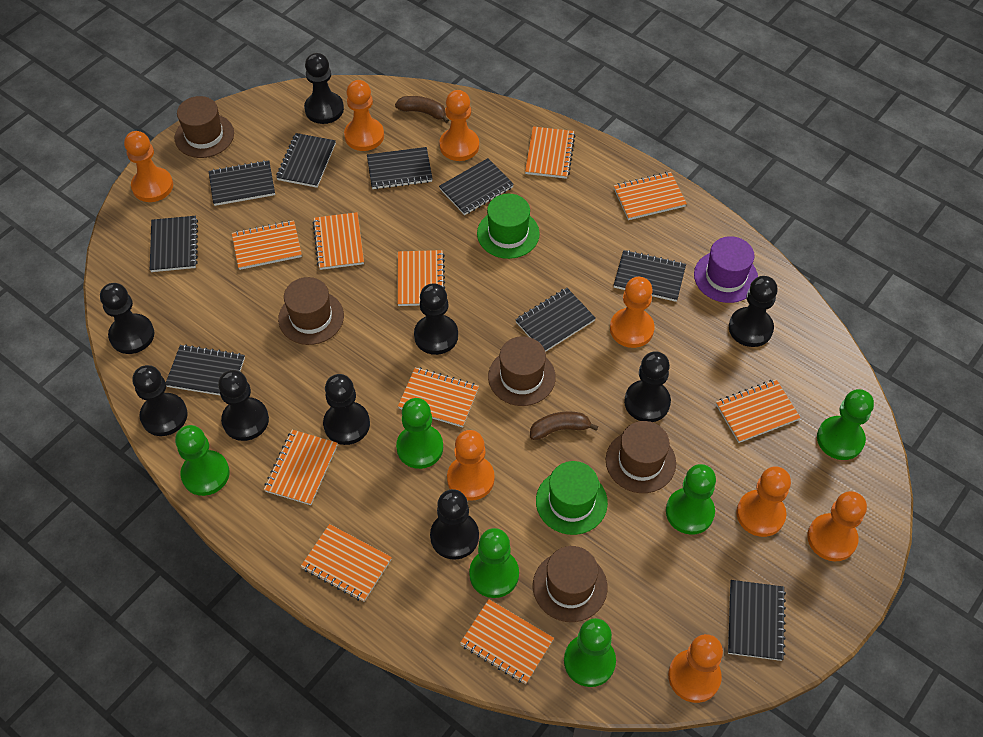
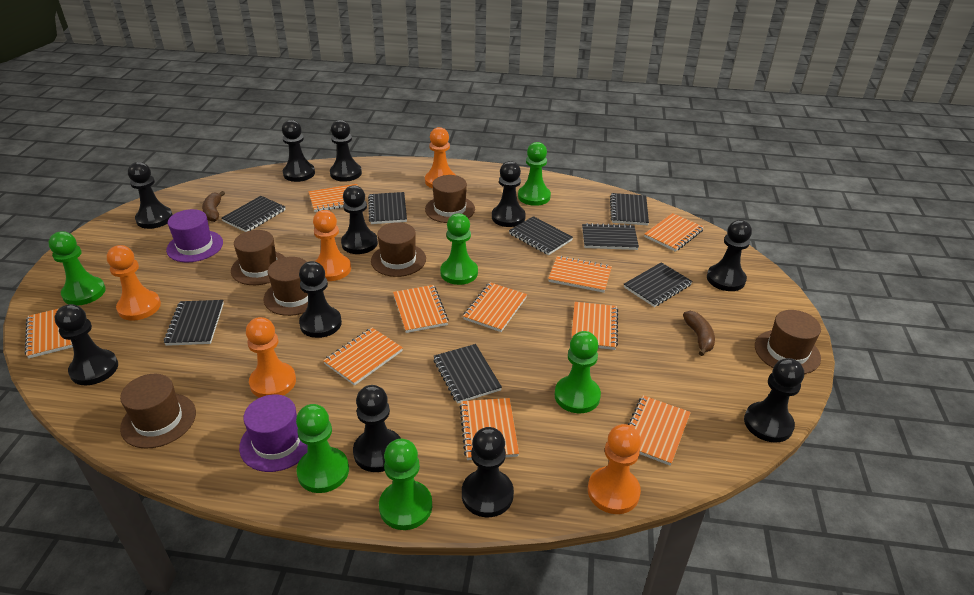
black notebook: [150,216,198,272] [166,344,245,396] [209,160,275,206] [276,133,336,188] [367,147,433,190] [439,158,514,215] [515,288,596,352] [614,250,686,302] [728,580,786,661] = 9 -> [164,300,224,346] [222,196,286,232] [368,192,407,224] [433,344,502,404] [509,216,573,255] [582,223,639,250] [610,193,649,225] [624,262,693,307] = 8
black pawn: [100,283,154,354] [132,365,188,436] [218,370,269,441] [304,53,344,124] [323,374,370,445] [414,283,458,355] [430,489,479,560] [624,351,671,422] [729,276,778,347] = 9 -> [55,304,118,385] [128,162,173,229] [282,120,315,182] [299,261,342,338] [330,120,362,182] [341,185,378,254] [353,385,401,472] [462,427,514,517] [492,161,526,227] [707,220,752,291] [744,358,804,443] = 11
brown hat: [174,96,234,158] [278,277,344,345] [488,336,556,406] [533,546,607,622] [606,421,676,493] = 5 -> [120,374,196,449] [231,230,285,285] [264,257,324,316] [371,222,426,277] [425,175,475,223] [755,310,821,374] = 6
green hat: [477,194,540,259] [536,461,608,535] = 2 -> none = 0
orange pawn: [124,131,173,202] [344,80,384,151] [439,90,479,161] [447,430,495,501] [610,277,654,348] [668,634,723,703] [736,466,791,537] [807,491,867,561] = 8 -> [107,245,161,321] [246,317,296,398] [313,210,351,281] [425,127,456,188] [588,424,641,514] = 5
purple hat: [694,236,758,303] = 1 -> [166,209,223,262] [239,394,308,472] = 2

